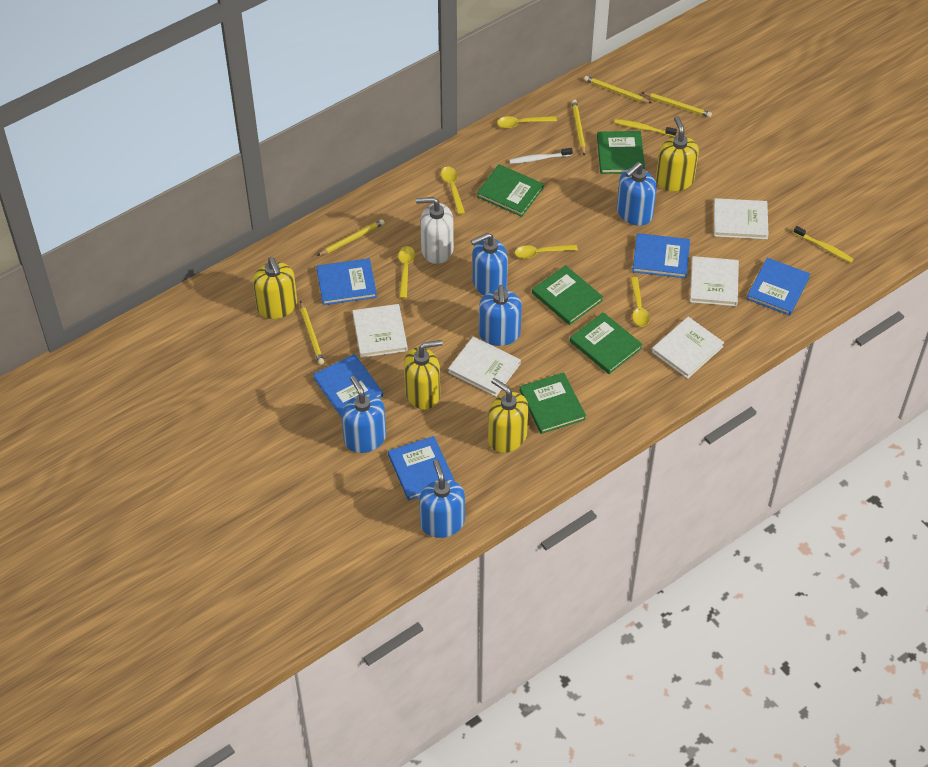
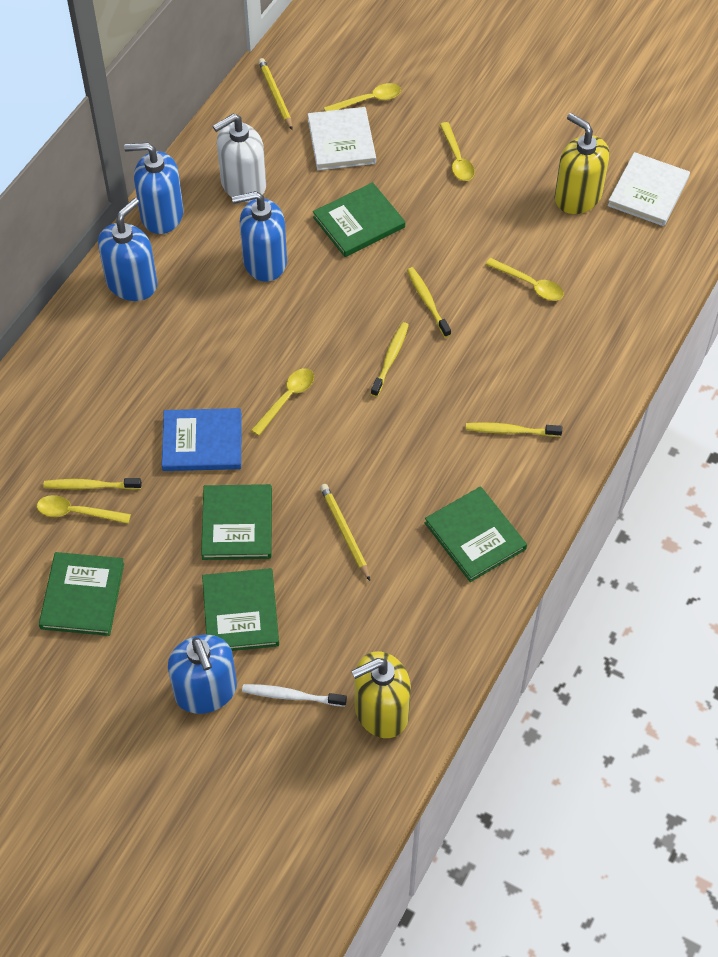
blue book: [313,354,383,416] [316,258,377,305] [388,436,455,500] [632,233,690,278] [747,258,810,316] = 5 -> [162,408,242,471] = 1
blue soap dispenser: [341,376,386,453] [419,460,465,538] [471,233,508,296] [479,285,522,346] [617,162,657,226] = 5 -> [98,198,157,301] [124,142,183,234] [168,635,237,714] [232,191,287,282] = 4
white book: [353,304,408,358] [448,336,521,397] [652,317,724,379] [690,256,739,306] [714,198,769,239] = 5 -> [308,107,376,171] [607,152,690,226] = 2
yellow pencil: [300,301,324,365] [317,219,385,256] [572,100,585,155] [584,76,651,103] [641,92,712,117] = 5 -> [258,58,293,130] [320,484,370,581] = 2
yellow soap dispenser: [253,257,297,319] [404,340,443,410] [488,378,528,453] [656,116,699,191] = 4 -> [351,651,411,738] [554,113,609,214] = 2
yellow toothbrush: [615,119,677,137] [794,226,853,263] = 2 -> [43,478,142,490] [371,322,409,397] [407,267,451,338] [466,422,562,437] = 4

